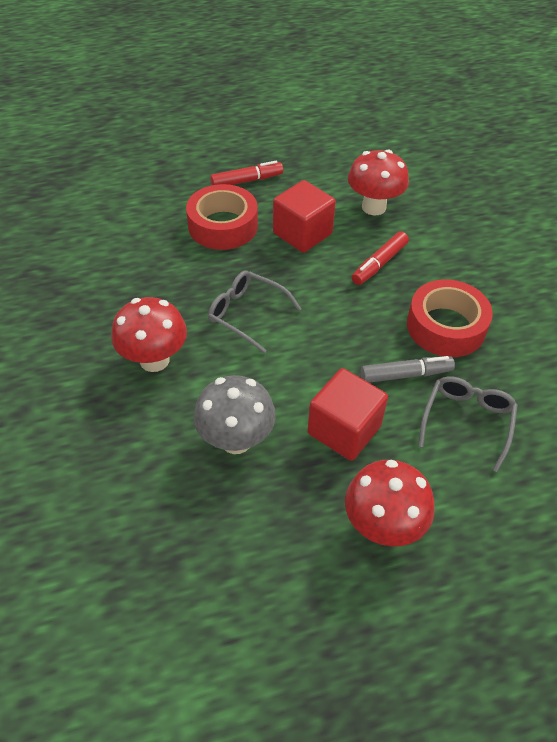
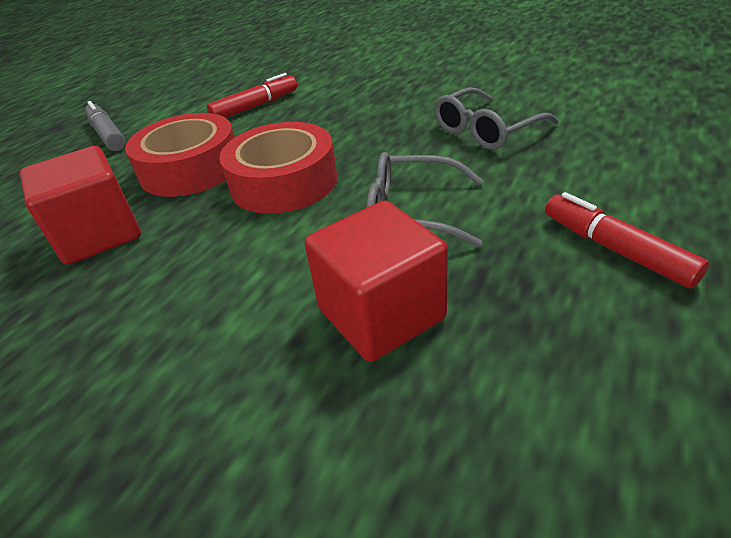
grey mushroom: [194,375,276,454] = 1 -> none = 0
red mushroom: [111,297,187,372] [345,460,435,546] [348,150,409,215] = 3 -> none = 0

